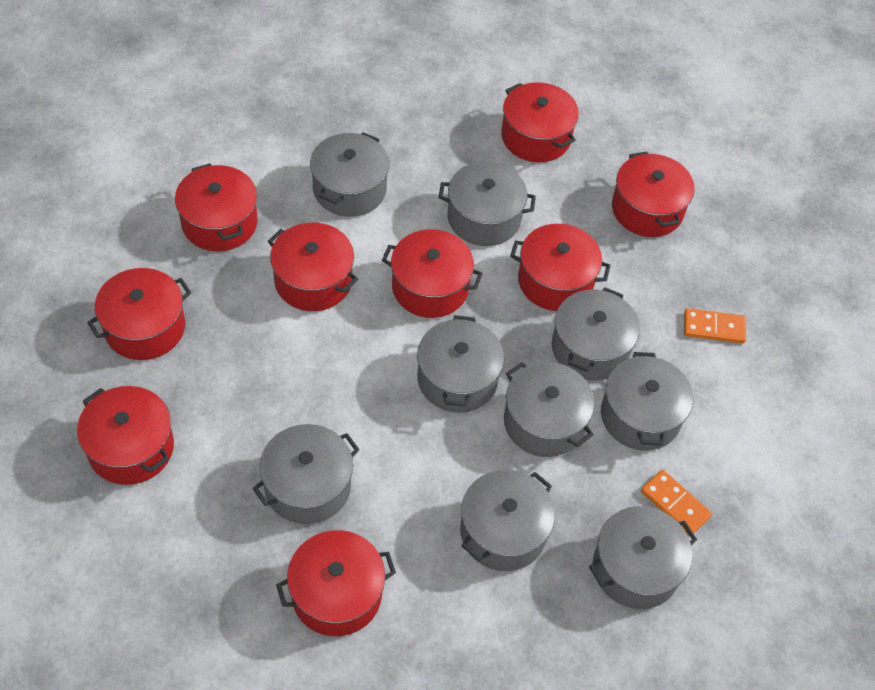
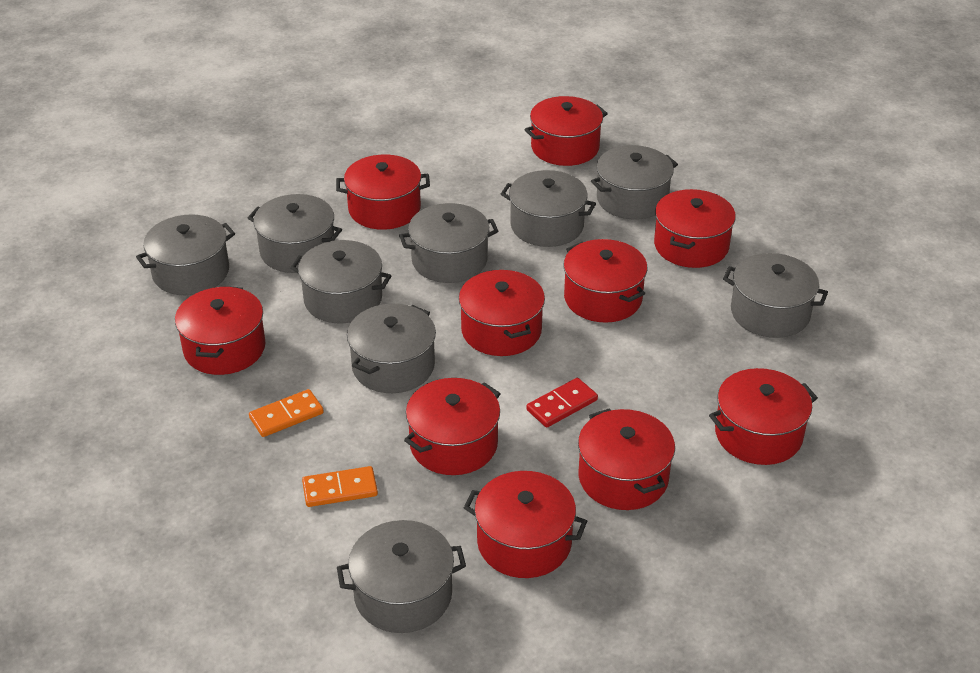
red domino: none = 0 -> [526,378,598,428] = 1
red pot: [77,386,174,485] [87,268,192,360] [175,163,258,251] [267,223,358,311] [276,530,396,636] [382,229,483,318] [501,82,579,163] [510,224,611,311] [612,151,695,237] = 9 -> [175,286,266,375] [336,155,430,230] [404,378,501,475] [459,270,545,356] [464,471,587,578] [524,96,608,166] [563,239,647,323] [578,409,675,510] [654,189,736,268] [709,368,818,465] = 10

